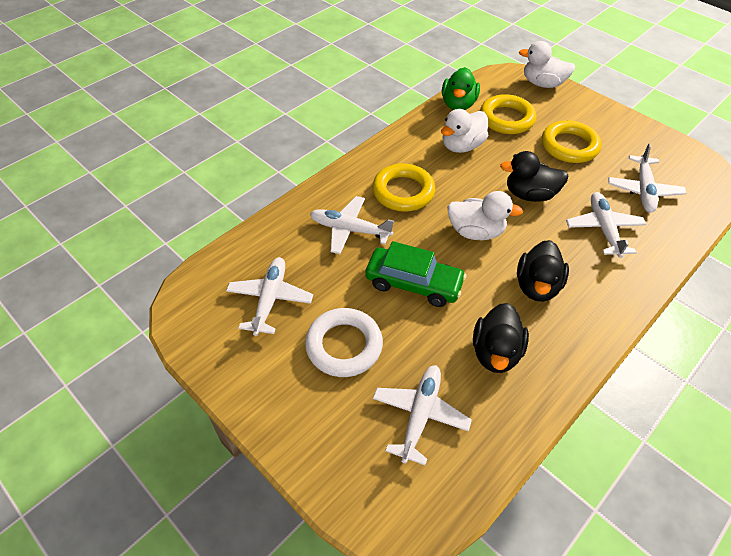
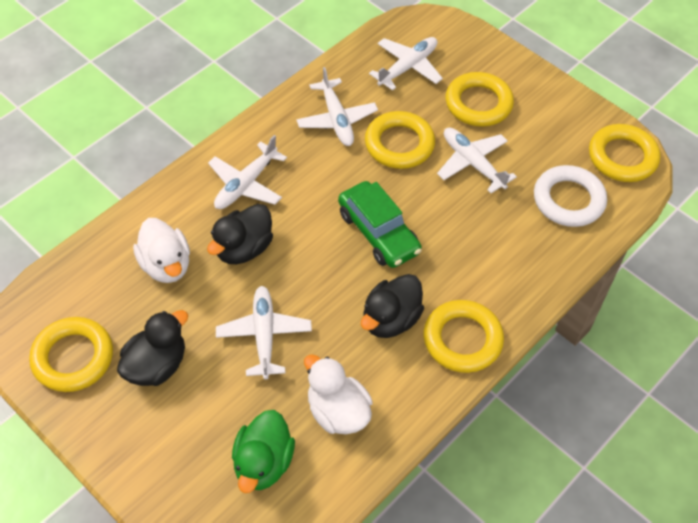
white duck: [441,109,488,153] [447,191,523,240] [519,41,575,88] = 3 -> [133,218,190,283] [304,354,373,434] = 2
yellow ring: [372,163,435,212] [480,94,536,134] [542,120,602,163] = 3 -> [29,317,113,392] [365,111,435,169] [424,300,504,373] [446,72,514,127] [589,124,660,182] = 5

